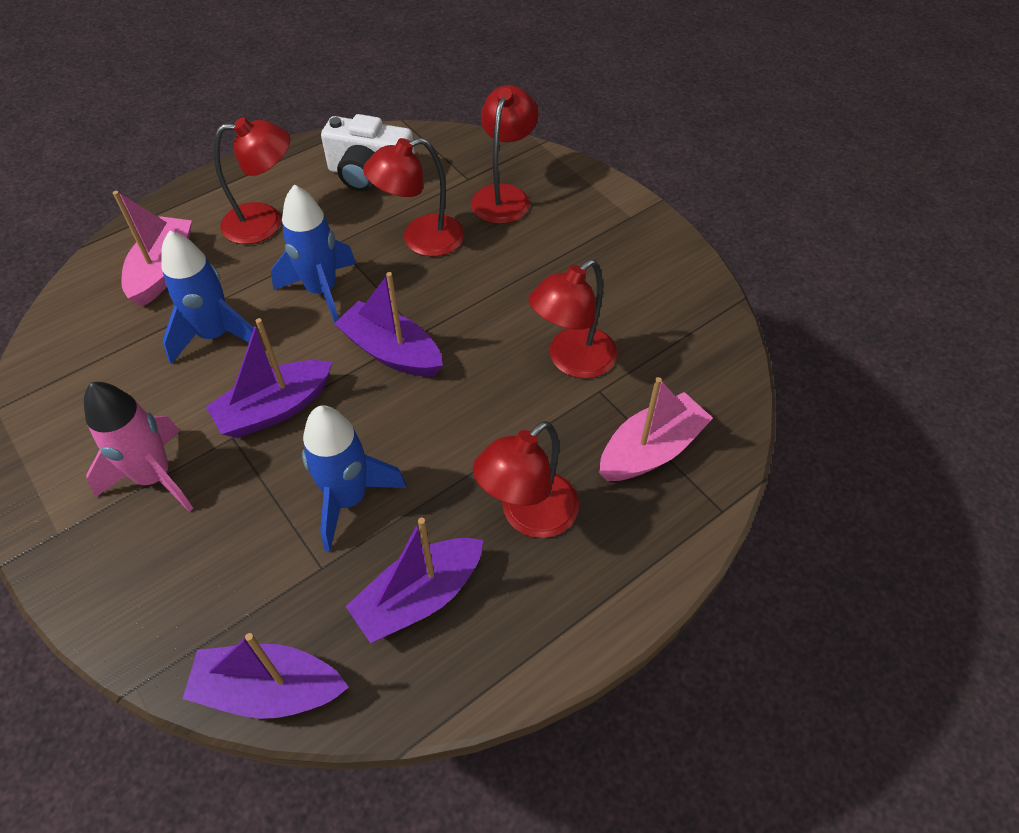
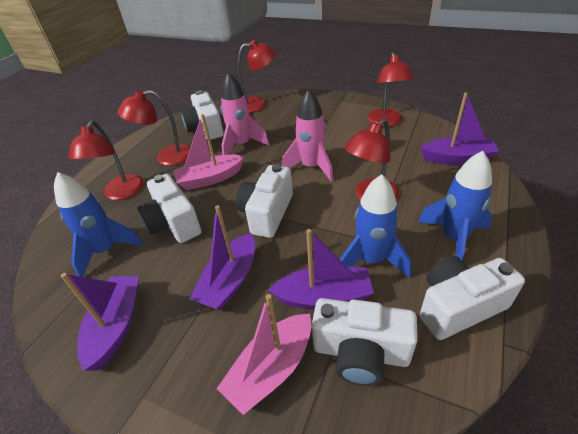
pink rocket: [84,382,193,512] = 1 -> [220,72,269,155] [282,89,333,182] = 2
white camera: [321,114,415,192] = 1 -> [137,174,201,243] [181,90,224,140] [236,164,293,238] [312,298,418,386] [420,256,525,340] = 5

